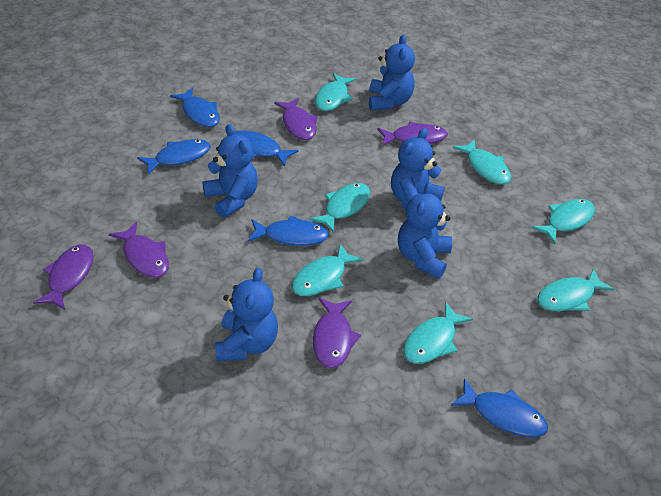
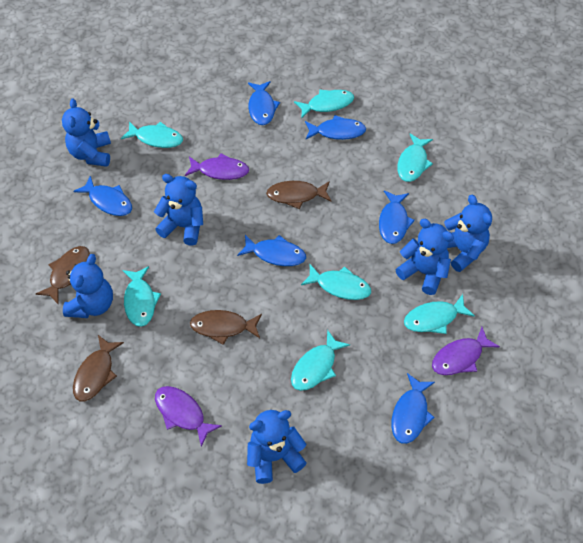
blue fish: [137,139,211,175] [170,88,220,127] [235,130,299,167] [248,215,329,246] [451,378,548,437] = 5 -> [73,176,132,216] [237,235,306,266] [248,81,280,125] [305,115,366,140] [379,191,415,244] [391,373,435,444] = 6
blue teddy bear: [203,124,258,218] [215,267,278,361] [369,35,415,110] [391,128,445,210] [398,182,452,279] = 5 -> [62,99,111,167] [63,254,113,318] [154,174,203,246] [247,410,307,484] [395,219,454,295] [444,195,492,272] = 6
brown fish: none = 0 -> [36,246,90,304] [73,335,124,401] [190,310,262,345] [266,181,332,209] = 4
purple fish: [33,245,94,310] [109,222,169,278] [274,98,318,140] [313,298,361,368] [377,122,448,146] = 5 -> [155,386,222,447] [185,153,249,180] [432,327,500,375] = 3

